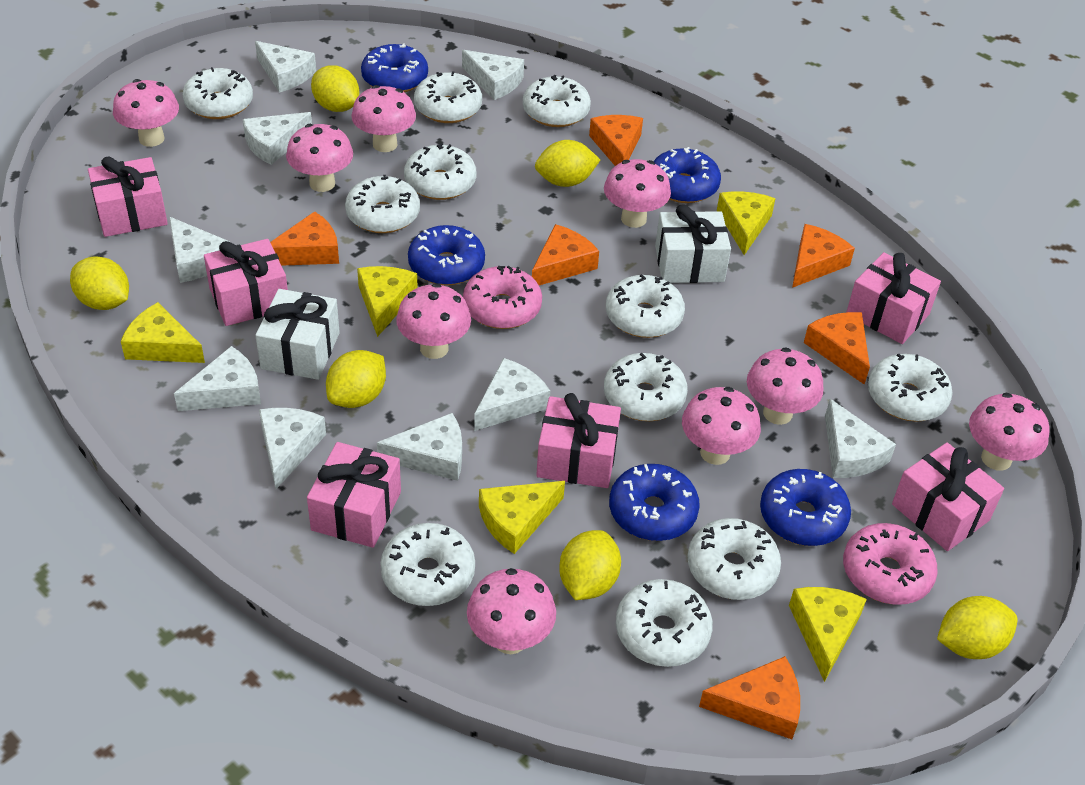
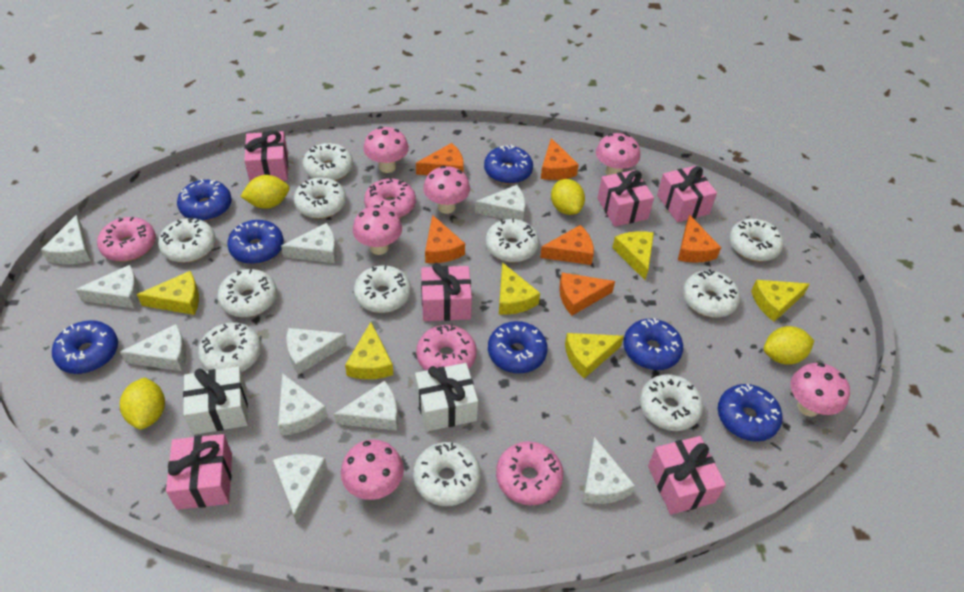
blue donut: [361,43,428,92] [408,225,485,285] [609,464,700,541] [653,147,721,203] [760,469,851,546] = 5 -> [52,320,118,374] [177,179,232,221] [227,220,284,264] [484,145,533,184] [488,321,548,374] [623,318,683,370] [718,384,783,442] = 7
pink donut: [463,266,542,329] [843,523,938,605] = 2 -> [97,217,156,262] [364,178,416,218] [416,324,477,370] [496,441,563,506] = 4
pink mushroom: [113,79,179,147] [286,124,353,192] [351,85,416,152] [396,283,471,359] [467,568,556,654] [604,159,671,228] [682,387,761,465] [747,347,824,425] [969,393,1050,471] = 9 -> [341,439,404,500] [353,205,402,255] [363,127,409,173] [423,166,470,214] [596,133,640,175] [791,363,850,417] = 6
white cheese: [169,217,230,283] [174,346,261,411] [243,112,312,165] [255,41,316,93] [259,408,326,489] [377,413,462,481] [462,50,524,100] [474,358,550,431] [825,399,896,478] = 9 -> [41,215,91,264] [75,265,139,309] [120,324,186,371] [273,454,327,524] [278,373,327,436] [281,223,336,263] [287,328,347,375] [334,380,398,431] [475,185,525,221] [582,437,635,504] = 10
yellow cheese: [121,302,205,363] [357,266,418,337] [479,481,565,554] [717,191,776,255] [789,587,867,682] = 5 -> [137,271,199,315] [345,322,393,379] [499,262,540,315] [565,333,624,379] [612,231,654,280] [751,280,810,322] = 6
yellow lemon: [70,256,129,310] [311,65,359,112] [326,350,386,408] [535,140,600,187] [559,530,621,600] [937,596,1018,659] = 6 -> [120,377,165,429] [240,175,290,209] [551,179,585,215] [763,326,815,365] = 4

